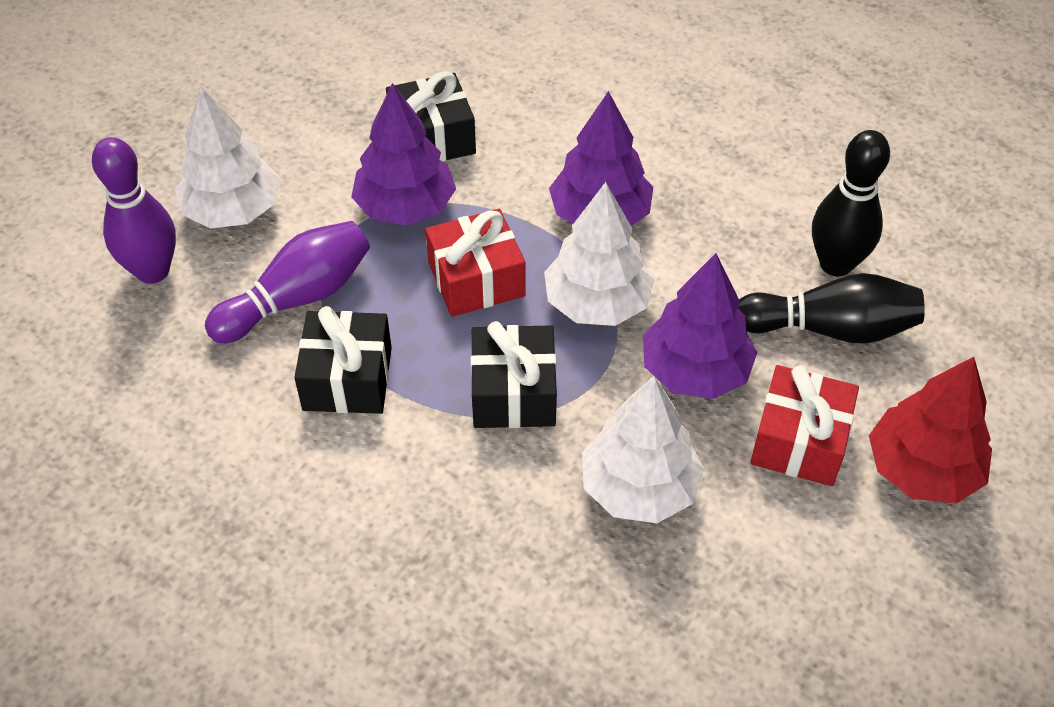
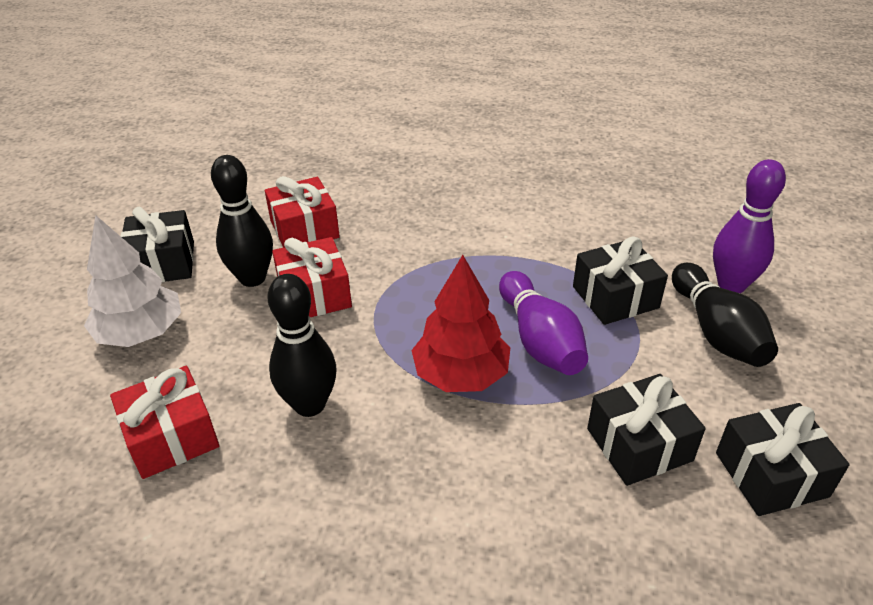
black bowling pin: [737,273,925,344] [812,130,890,276] = 2 -> [211,155,273,287] [268,274,337,417] [672,263,778,367] = 3
black gift: [294,306,392,414] [386,71,476,162] [471,321,557,428] = 3 -> [121,207,194,282] [573,237,668,325] [587,374,706,486] [716,403,850,516] = 4
purple tree: [351,83,456,225] [549,91,653,226] [643,253,758,399] = 3 -> none = 0
red gift: [425,209,526,317] [750,365,859,486] = 2 -> [110,366,219,479] [265,176,340,248] [272,237,352,317] = 3
white tree: [175,87,280,229] [544,182,655,326] [582,376,704,523] = 3 -> [84,215,181,347] = 1

